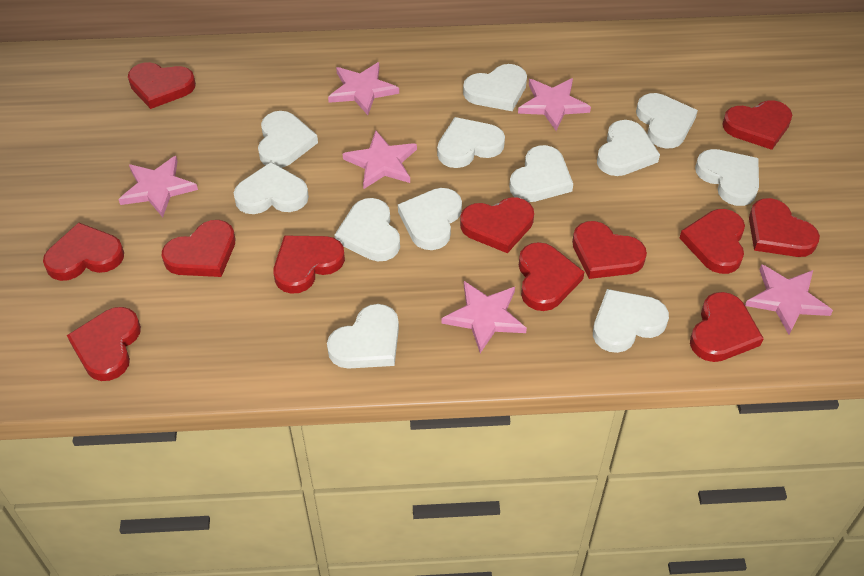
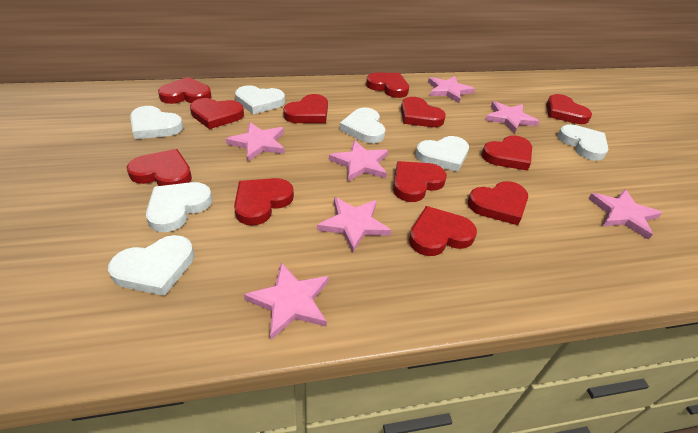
pink star: [118,156,198,217] [328,62,399,115] [343,131,417,189] [441,281,527,353] [518,78,591,131] [745,264,833,335] = 6 -> [226,122,285,161] [244,262,329,340] [317,197,391,252] [329,140,388,181] [428,76,475,103] [485,101,539,133] [588,189,662,240] = 7
white heart: [234,162,309,214] [258,111,318,168] [327,304,399,369] [334,198,400,261] [398,188,462,250] [437,117,505,168] [463,64,527,111] [509,145,573,202] [593,289,669,353] [597,120,660,176] [636,93,698,148] [695,149,759,206] = 12 -> [108,235,194,296] [130,106,184,139] [146,182,212,232] [235,85,285,114] [340,107,385,143] [415,136,469,172] [558,124,608,161] = 7

